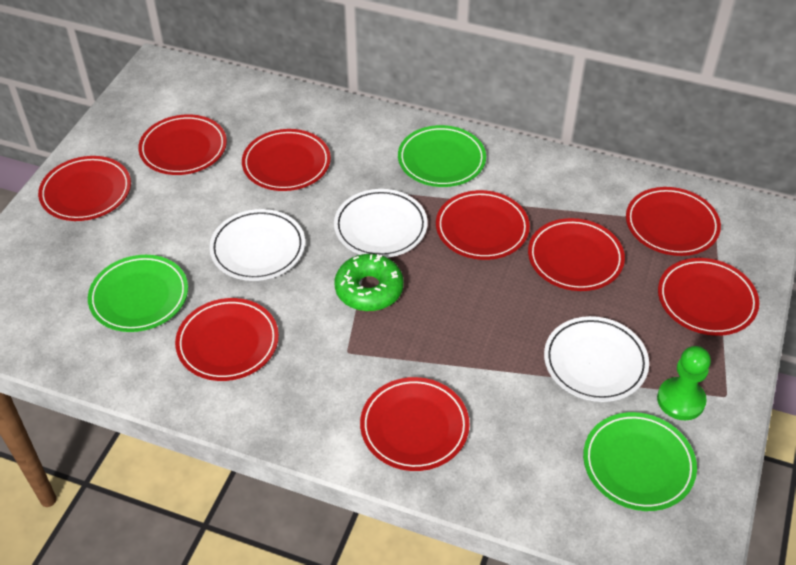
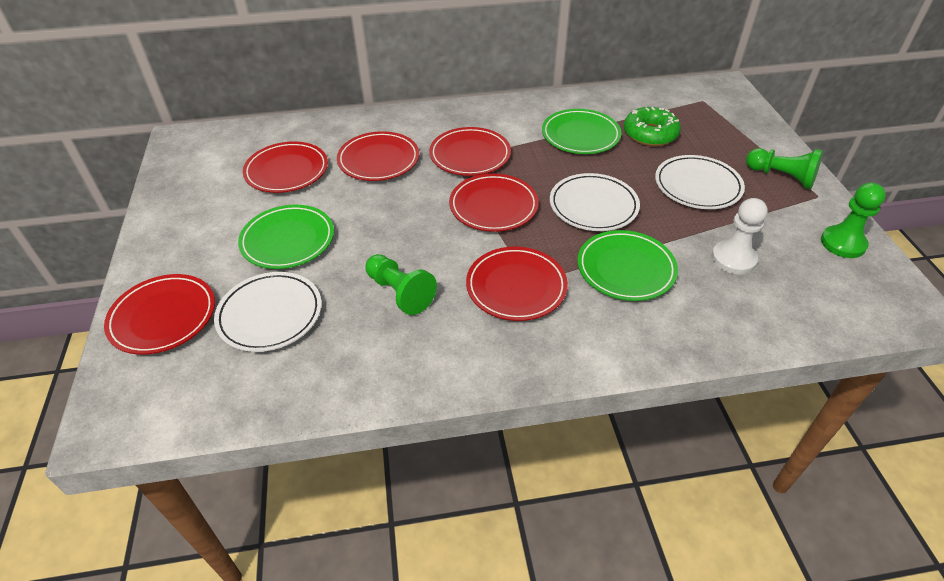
green pawn: [657,346,711,420] = 1 -> [365,254,437,315] [746,148,823,189] [821,183,886,258] = 3
red plate: [38,156,131,221] [138,114,227,175] [175,298,279,381] [242,129,331,191] [360,377,470,471] [436,190,530,260] [528,218,625,291] [626,187,721,256] [658,258,759,336] = 9 -> [104,274,215,355] [243,141,328,193] [337,131,419,181] [429,127,511,176] [449,174,539,232] [466,247,568,321] = 6
white pawn: none = 0 -> [712,198,768,275] = 1

